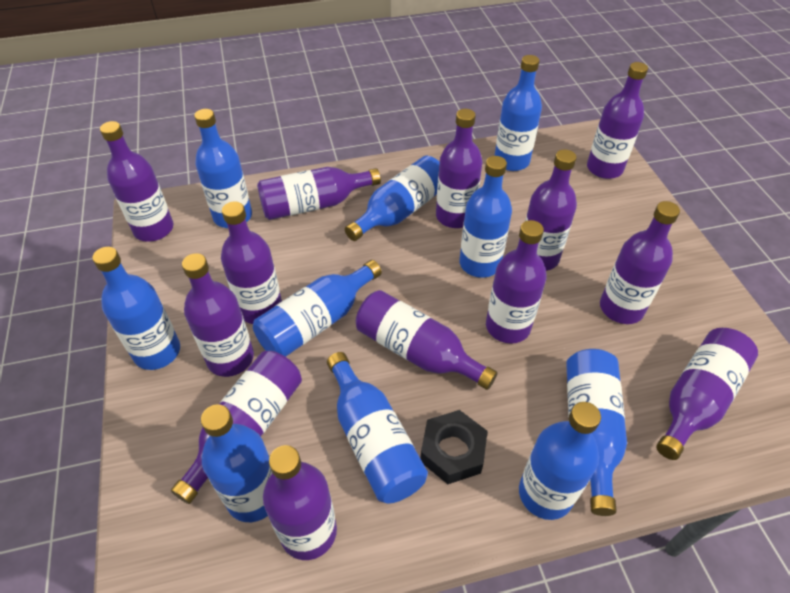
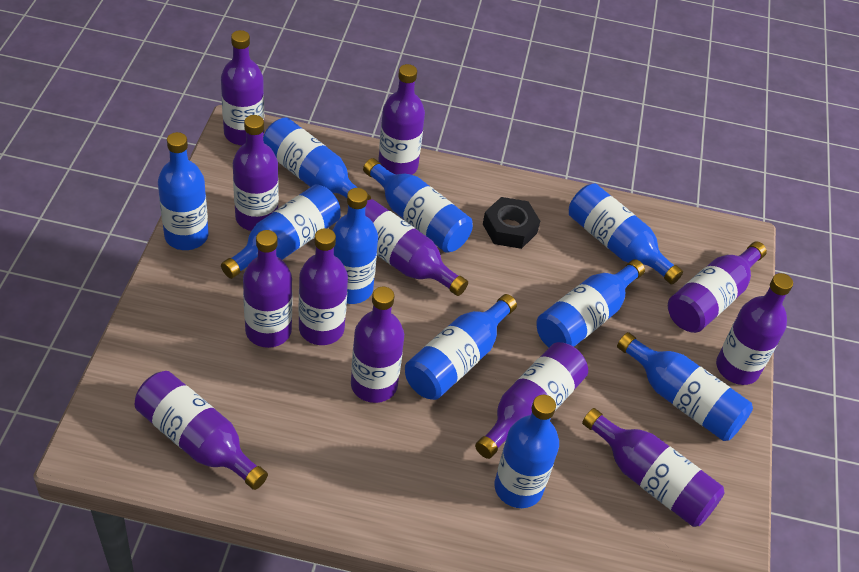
purple bottle: [100,121,173,242] [171,351,302,504] [182,253,254,377] [221,201,282,324] [257,167,381,220] [263,445,337,560] [356,290,497,390] [436,109,483,228] [486,220,547,344] [525,149,577,271] [587,62,648,179] [600,201,680,324] [656,328,758,460] = 13 -> [134,371,268,490] [221,30,264,145] [233,115,279,231] [243,230,292,348] [299,228,348,345] [351,287,404,403] [365,199,468,296] [378,64,425,175] [475,342,588,459] [582,408,725,527] [668,241,767,333] [716,273,793,385] = 12

